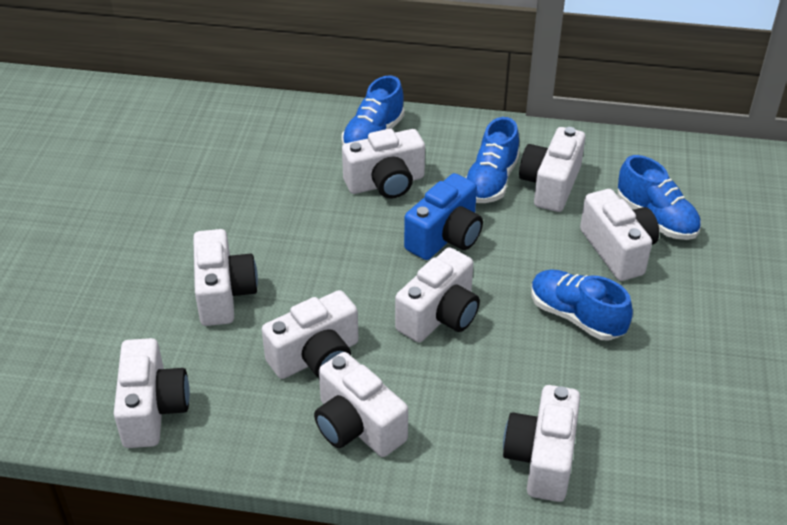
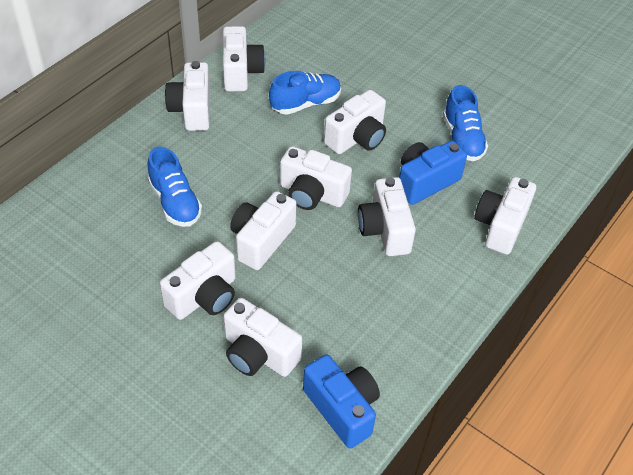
blue camera: [404,173,483,260] = 1 -> [303,355,380,449] [399,141,467,205] = 2
blue shoe: [342,75,405,145] [465,117,520,203] [531,269,633,341] [617,155,701,240] = 4 -> [148,147,202,227] [269,71,341,115] [443,85,488,161] = 3

